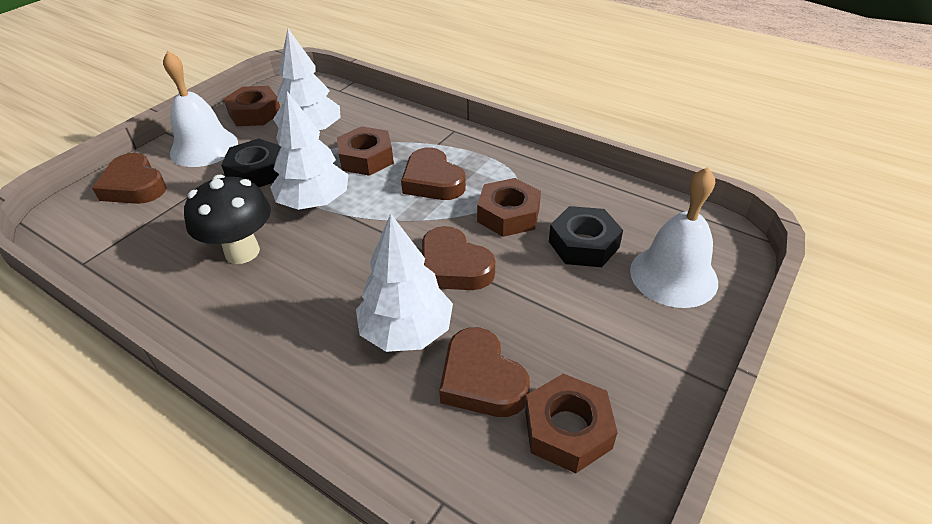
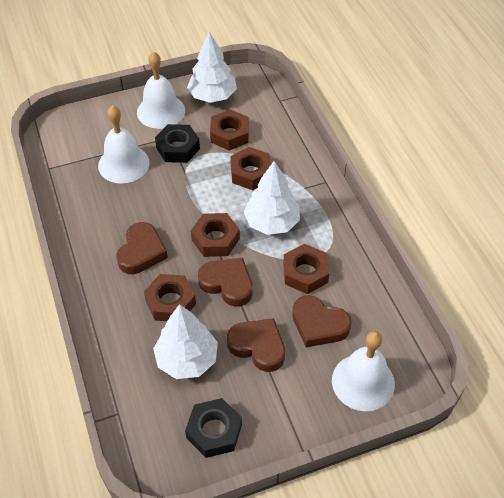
black mushroom: [184,175,271,264] = 1 -> none = 0
brown nut: [223,86,280,126] [337,126,394,176] [477,178,541,237] [525,374,618,473] = 4 -> [144,274,196,321] [191,213,240,257] [210,109,249,151] [230,147,271,190] [283,244,329,294] = 5
white bell: [163,51,238,167] [630,167,718,308] = 2 -> [98,105,150,184] [137,52,185,129] [332,331,395,411] = 3

